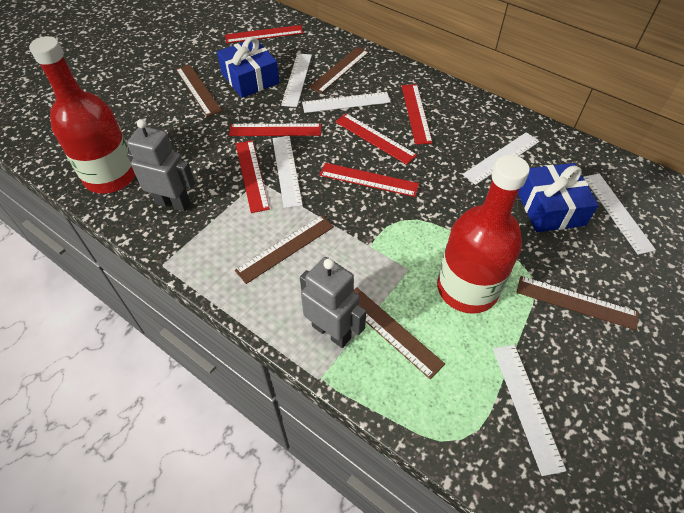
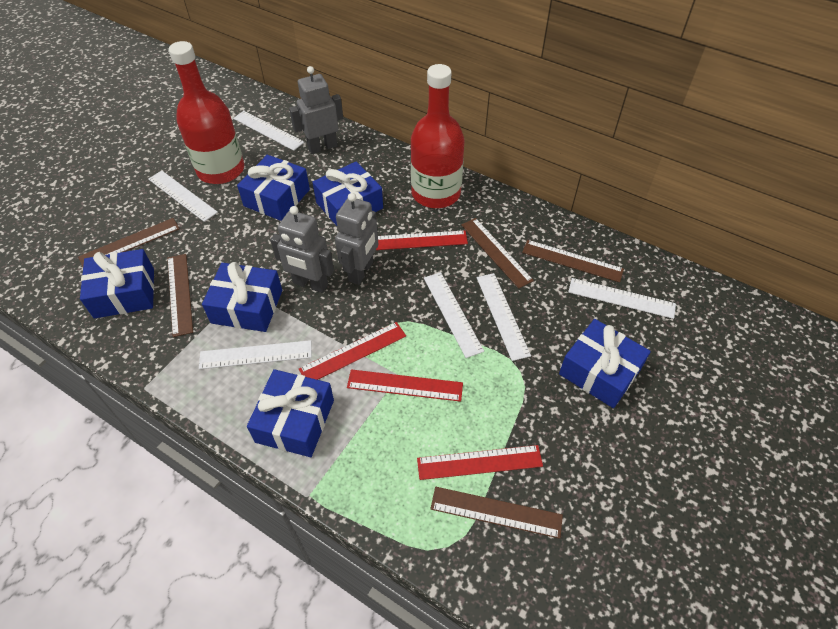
blue gift: [217,37,280,98] [518,163,599,232] = 2 -> [80,249,154,318] [202,262,282,332] [237,155,310,221] [247,369,334,457] [312,162,383,226] [559,319,651,408] = 6
grey robot: [127,119,195,212] [300,257,366,348] = 2 -> [270,206,334,293] [289,66,343,154] [335,193,378,285] = 3
red ruler: [225,25,303,43] [229,123,321,136] [236,140,270,213] [320,163,419,197] [335,113,417,165] [402,84,433,144] = 6 -> [299,322,406,380] [347,369,463,402] [376,230,468,250] [417,445,543,480] = 4

